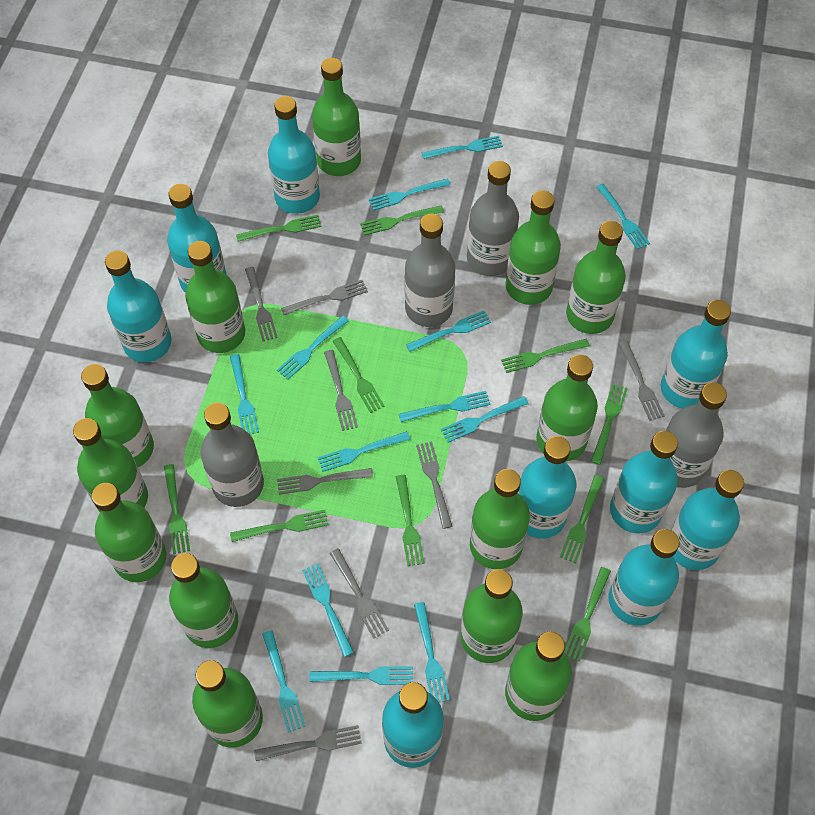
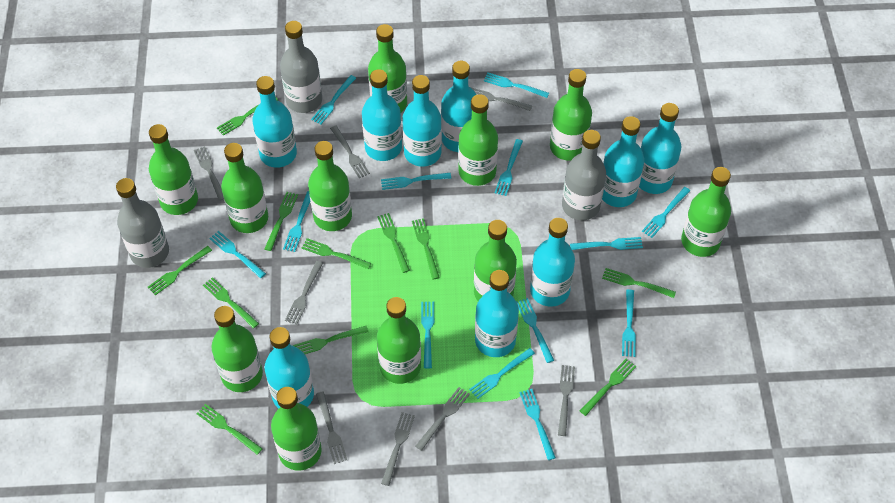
green bottle: [73,418,148,512] [81,364,154,467] [91,483,166,582] [169,553,238,648] [185,241,245,353] [192,660,263,748] [312,58,361,176] [461,569,523,663] [470,469,530,569] [505,631,572,721] [506,190,561,305] [536,355,598,461] [566,221,626,334] = 13 -> [149,124,198,215] [211,306,263,392] [221,143,268,233] [271,387,322,471] [308,141,352,231] [368,24,407,112] [377,297,421,384] [458,94,498,186] [474,220,517,301] [550,69,592,161] [681,167,731,257] = 11
green fork: [164,464,190,554] [230,510,328,542] [236,215,321,242] [333,337,385,413] [360,205,444,235] [396,475,424,566] [501,339,590,373] [560,475,604,563] [564,567,611,662] [591,383,628,465] = 10 -> [148,246,212,295] [196,404,263,455] [203,277,259,328] [217,98,278,136] [264,192,298,251] [293,326,368,354] [302,238,372,269] [377,213,410,273] [412,218,440,279] [580,359,636,416] [602,268,676,298] = 11
grey bottle: [200,403,264,507] [405,214,455,327] [467,161,519,276] [666,382,727,488] = 4 -> [116,178,169,268] [280,21,322,113] [562,130,606,220] = 3

